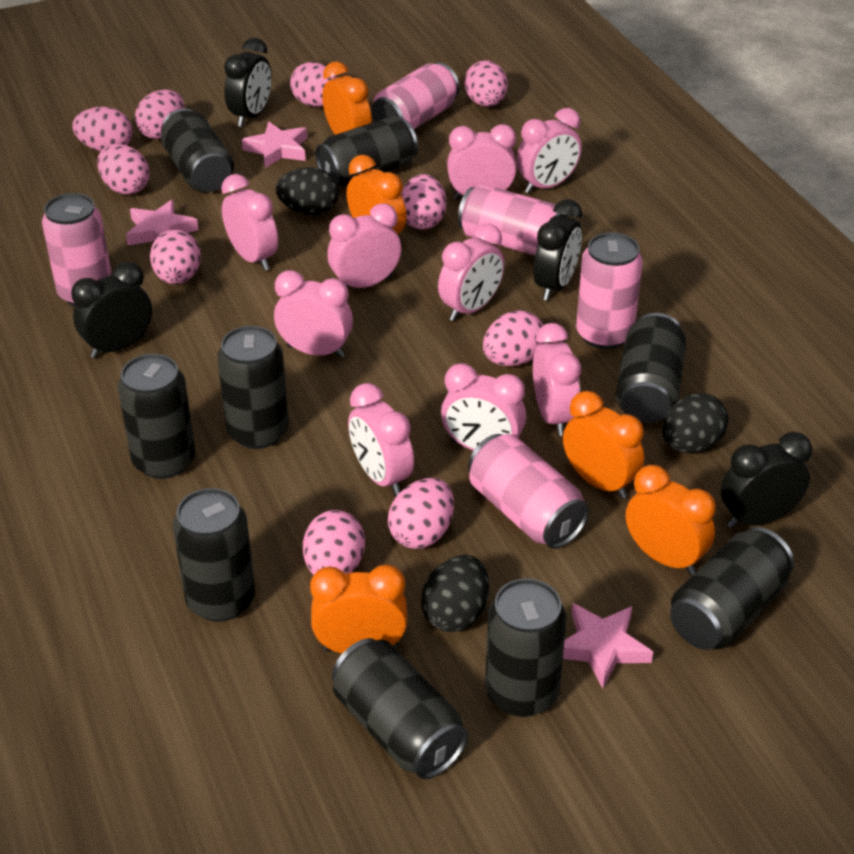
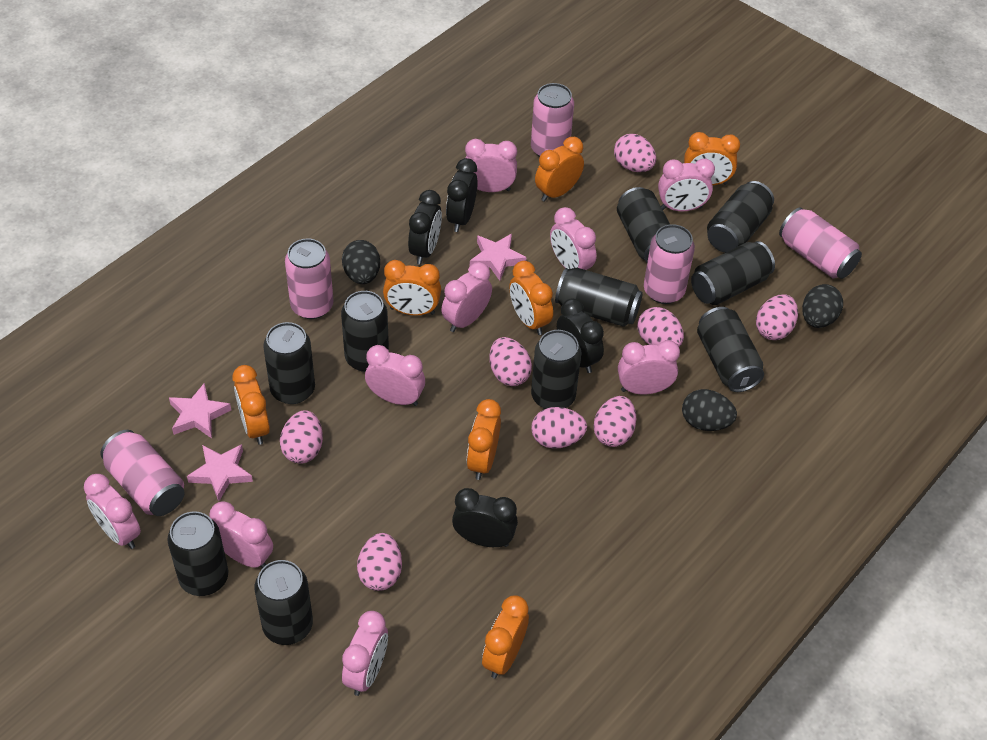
black can: [118,354,195,479] [161,109,234,192] [173,488,255,622] [217,326,289,449] [315,116,418,187] [332,638,468,779] [485,578,566,717] [615,313,687,423] [670,527,794,650] = 9 -> [167,511,228,596] [254,560,313,645] [263,322,315,404] [341,291,389,372] [531,330,581,409] [555,268,643,327] [617,187,670,263] [691,241,775,305] [697,307,764,392] [707,181,774,253] = 10
orange clock: [310,565,407,654] [322,61,372,135] [347,155,406,234] [563,391,644,499] [626,465,716,575] = 5 -> [233,365,270,445] [383,260,441,316] [467,399,501,480] [482,595,529,678] [509,261,553,335] [535,137,584,202] [684,132,740,185] = 7
pink egg: [72,107,133,151] [97,144,150,195] [135,90,185,139] [150,230,201,284] [290,62,337,107] [303,510,365,575] [388,478,454,549] [401,174,447,230] [465,60,508,107] [483,310,545,366] = 10 -> [280,410,323,464] [357,533,402,591] [489,337,532,386] [531,407,587,449] [593,396,636,447] [614,134,656,172] [637,307,684,347] [756,294,798,340] = 8

